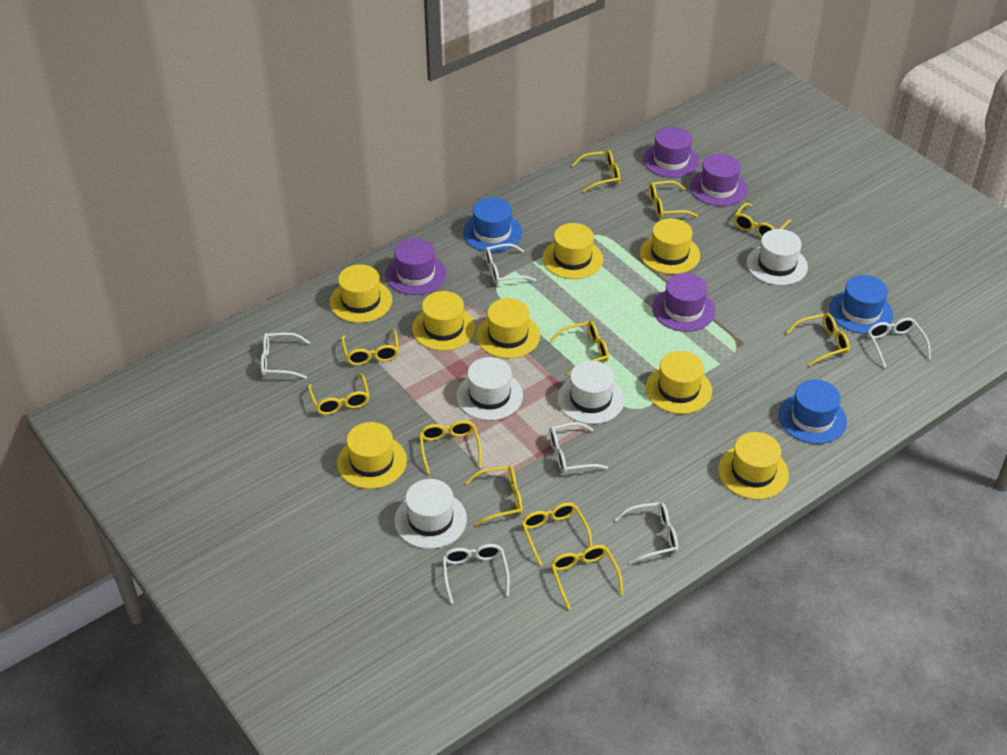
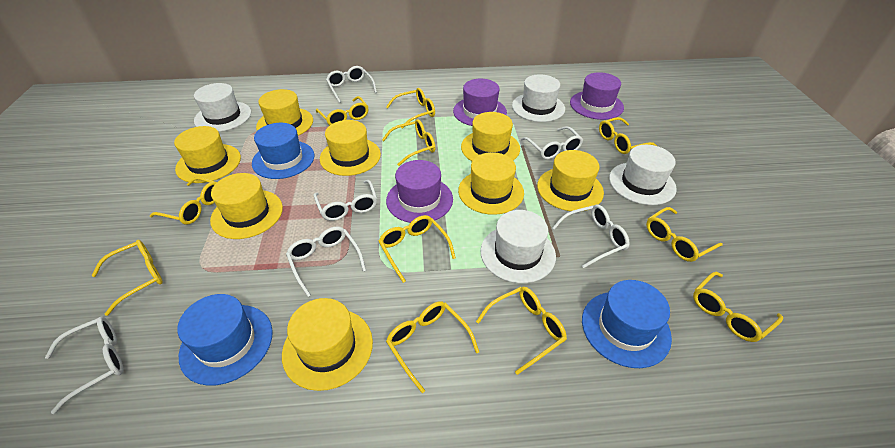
purple hat: [385,238,447,295] [643,127,699,178] [652,273,715,332] [690,154,748,206] = 4 -> [386,160,453,223] [453,79,507,126] [570,72,624,120] = 3

